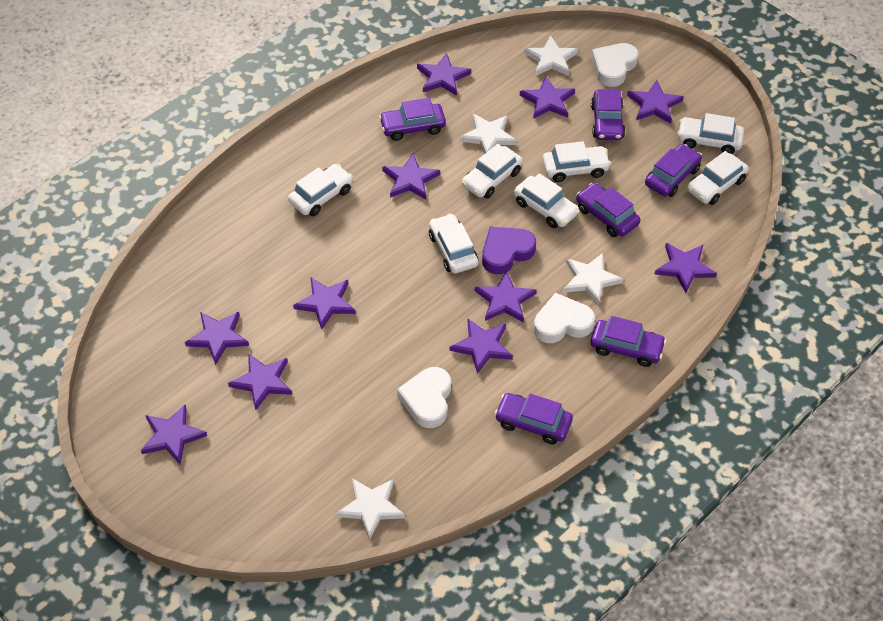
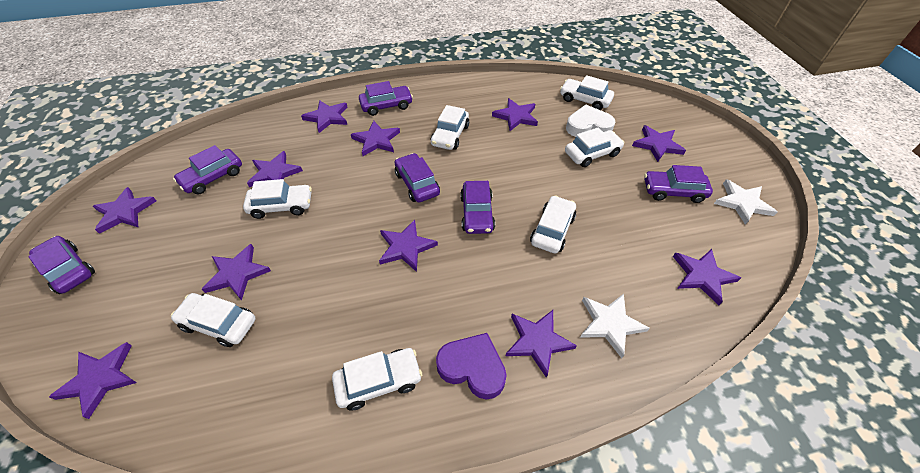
white heart: [397,367,451,428] [534,293,595,343] [591,43,638,87] = 3 -> [566,105,615,137] = 1
white star: [336,478,405,540] [460,114,517,153] [524,35,578,76] [563,253,624,305] = 4 -> [580,294,650,358] [714,179,777,225] = 2

